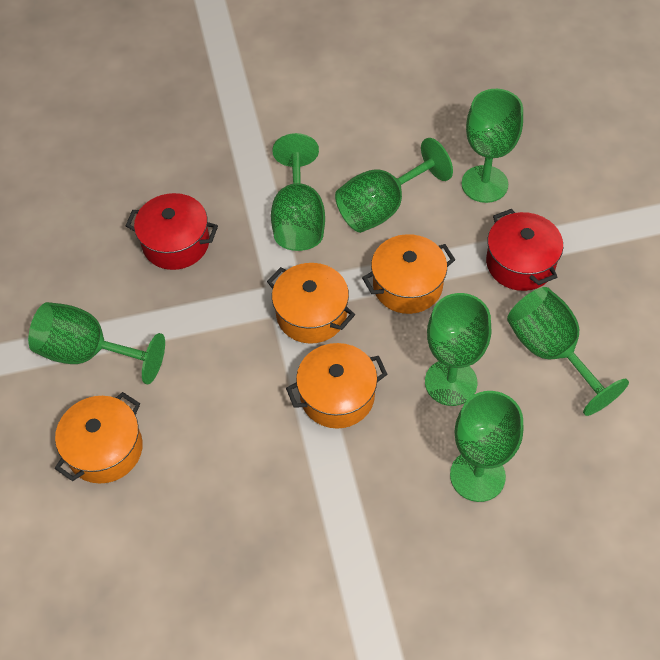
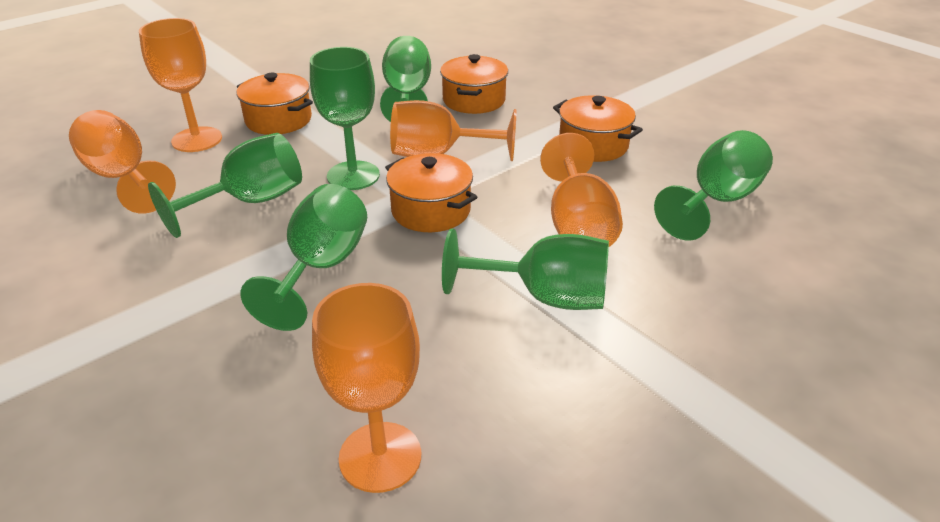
green goblet: [28,302,165,384] [271,133,325,251] [335,138,453,233] [425,293,491,406] [450,391,523,502] [461,89,523,203] [507,287,629,416] = 7 -> [148,133,302,238] [240,184,367,331] [310,47,380,190] [380,36,431,122] [442,229,609,310] [654,130,773,241] = 6
orange goblet: none = 0 -> [69,110,176,213] [139,18,222,152] [312,283,421,493] [390,100,517,161] [540,133,623,247] = 5
red pot: [126,193,218,270] [486,209,563,291] = 2 -> none = 0

